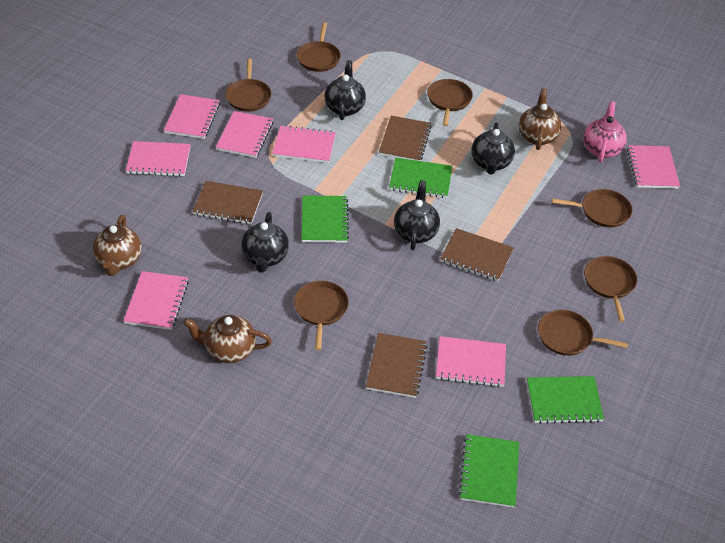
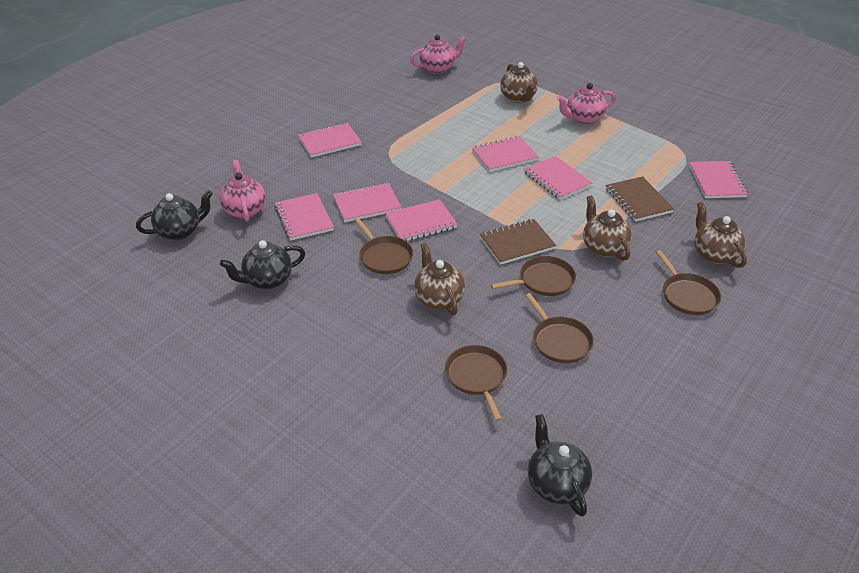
black teapot: [241,212,289,273] [324,60,366,120] [394,180,440,250] [471,122,515,174] = 4 -> [136,190,213,240] [220,240,305,289] [528,414,592,516] = 3
brown notebook: [193,181,263,224] [366,333,428,398] [379,116,432,161] [440,228,514,281] = 4 -> [480,219,556,265] [606,176,674,221] = 2
brown pan: [225,58,272,112] [294,281,349,350] [297,22,341,72] [427,79,473,126] [538,309,628,356] [552,189,632,227] [584,256,637,322] = 7 -> [354,218,413,274] [445,345,507,421] [491,256,576,296] [525,293,594,363] [656,250,721,315] = 5
brown teapot: [92,215,142,276] [183,315,272,363] [519,88,561,150] = 3 -> [414,243,465,315] [500,62,538,103] [583,195,632,261] [694,202,747,268] = 4
green notebook: [301,195,349,243] [389,158,452,198] [458,434,519,508] [527,376,604,424] = 4 -> none = 0
pink teapot: [583,101,627,162] = 1 -> [219,160,265,222] [410,35,466,74] [557,83,615,125] = 3

